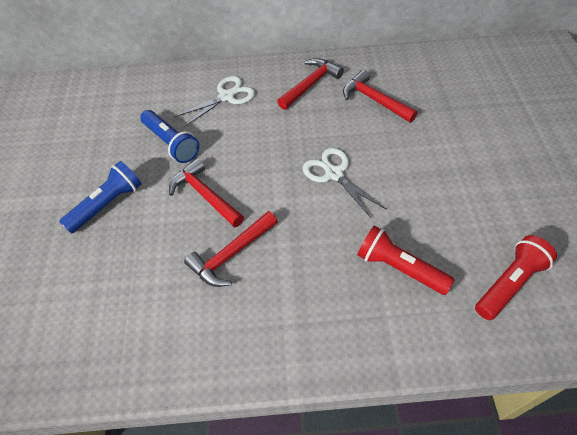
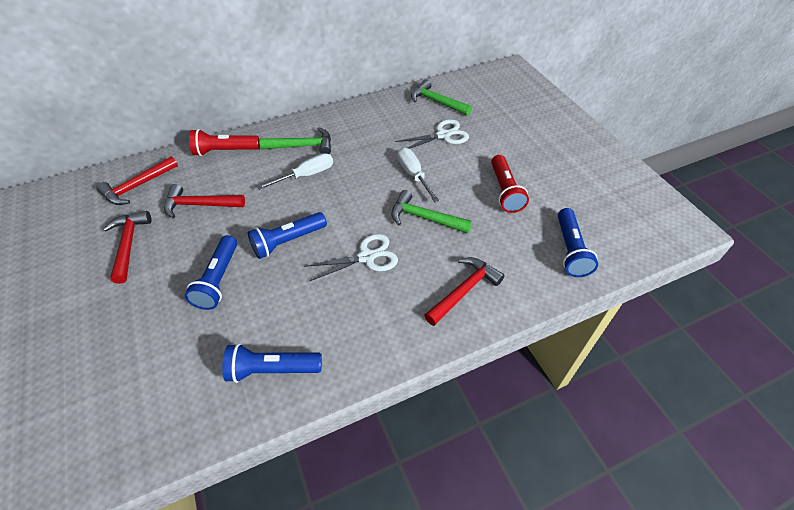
blue flashlight: [59,161,142,233] [140,110,199,163] = 2 -> [185,235,237,310] [222,344,322,383] [248,212,327,259] [558,208,598,277] = 4
green hammer: none = 0 -> [260,127,331,154] [391,190,472,234] [411,79,472,116] = 3
white screwdriver: none = 0 -> [257,153,333,190] [398,148,439,203] = 2

